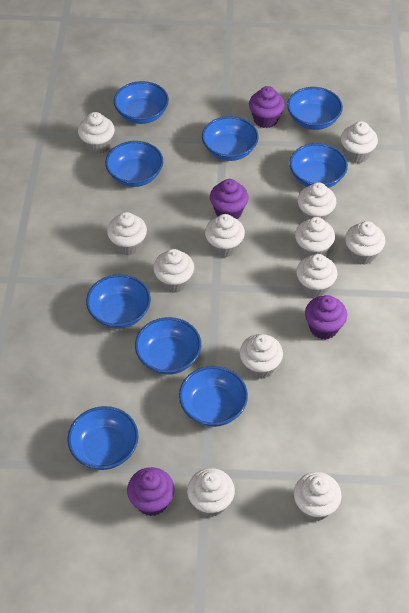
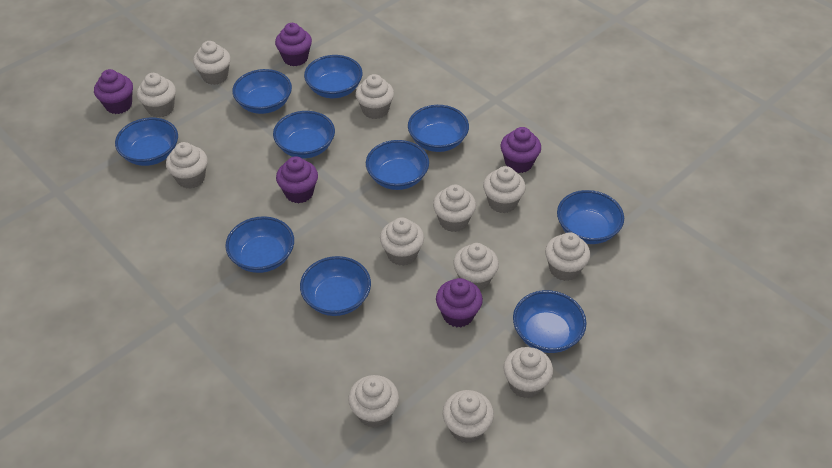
blue bowl: [68,406,139,470] [86,274,151,329] [105,141,163,187] [114,81,169,124] [135,317,201,375] [179,366,248,427] [202,116,259,161] [287,87,343,130] [289,143,348,188] = 9 -> [115,118,178,166] [225,216,294,273] [232,69,292,114] [273,111,335,158] [300,256,371,316] [304,55,363,98] [366,140,429,190] [408,105,469,152] [513,290,587,353] [557,190,624,244] = 10
purple cupcake: [127,467,175,516] [210,179,249,219] [249,86,285,128] [305,295,347,340] = 4 -> [94,69,133,114] [275,23,312,66] [276,156,318,203] [436,278,483,327] [501,127,541,173] = 5

